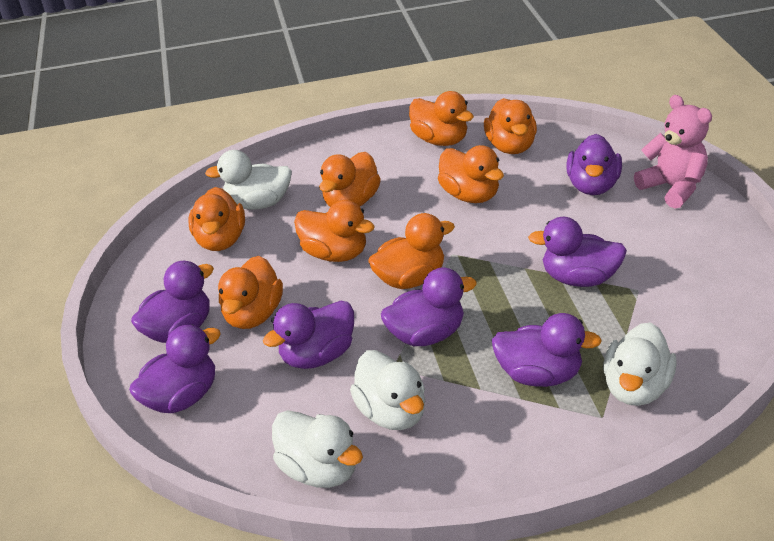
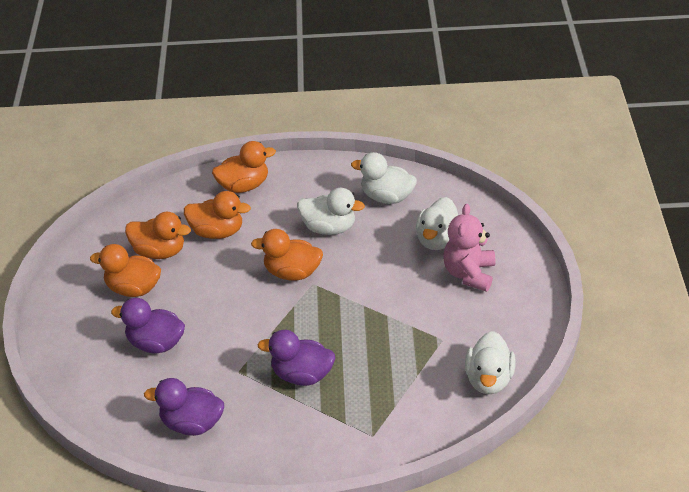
orange duck: [188,187,245,251] [218,256,283,329] [294,200,375,262] [319,152,381,207] [368,213,455,289] [409,91,474,146] [438,145,504,203] [484,98,537,154] = 8 -> [90,244,161,297] [125,212,191,259] [184,191,251,239] [212,141,276,193] [251,229,323,281] = 5
purple duck: [129,325,221,413] [131,261,214,343] [263,301,354,369] [381,268,477,346] [492,313,602,387] [528,217,627,287] [566,134,622,195] = 7 -> [111,298,185,354] [144,378,224,436] [257,330,335,386] = 3

